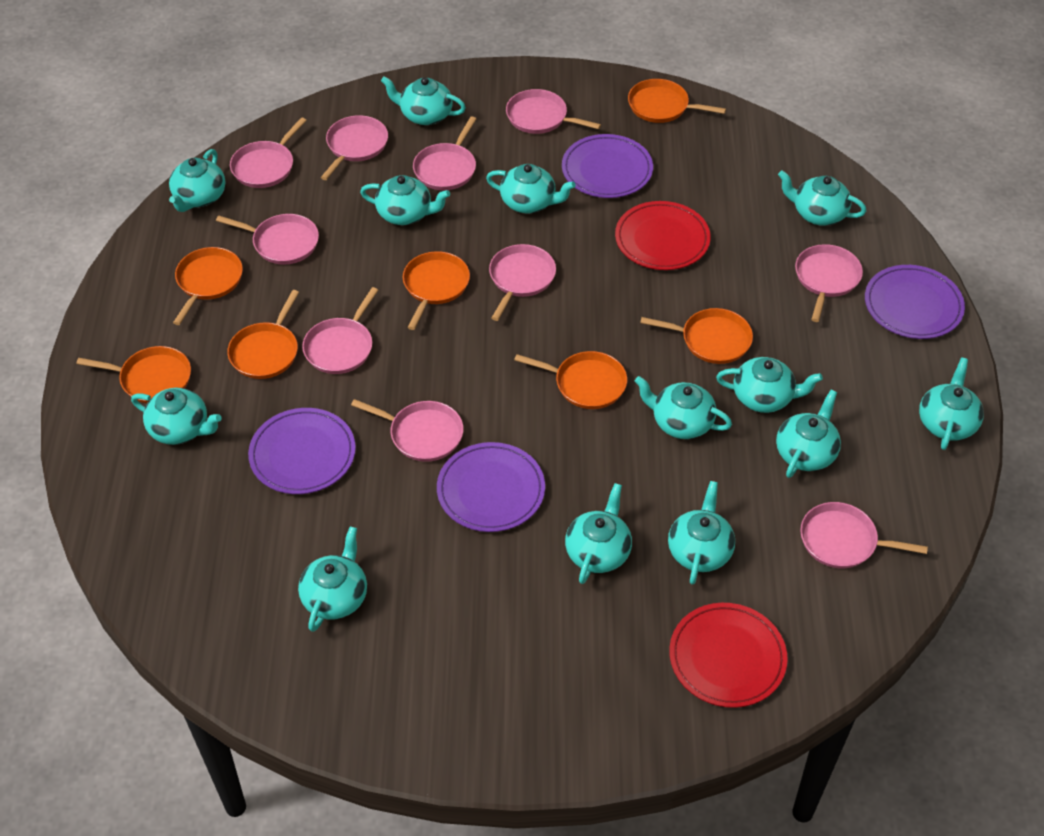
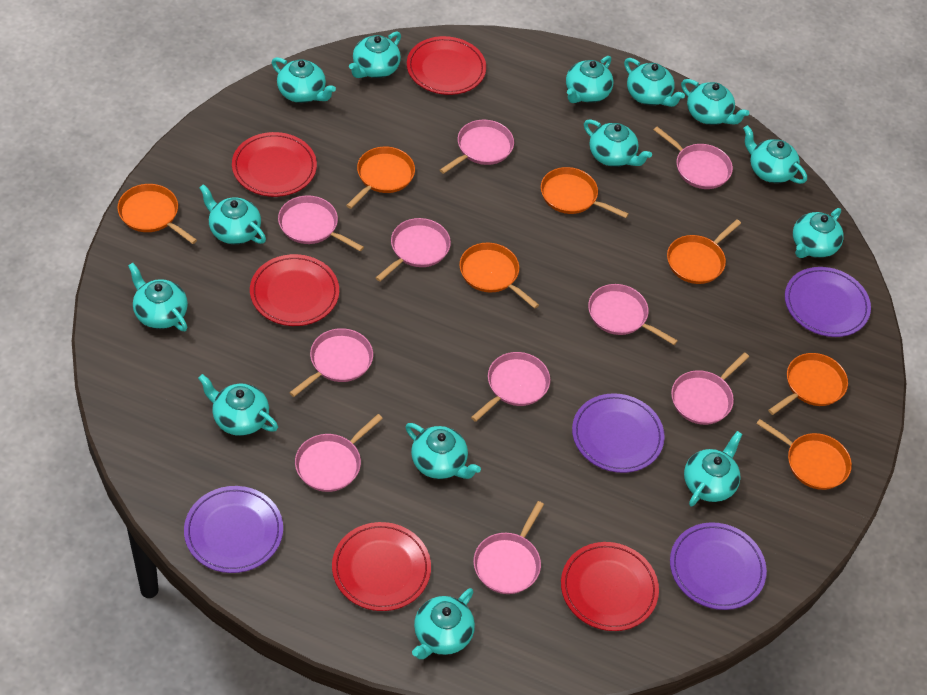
red plate: [615,201,711,270] [669,603,788,708] = 2 -> [232,132,317,197] [250,254,339,326] [332,522,431,611] [407,36,486,95] [561,542,659,631] = 5
turquoise teapot: [131,388,222,445] [169,149,225,212] [298,526,367,632] [360,175,450,225] [381,76,466,125] [486,164,576,213] [565,483,632,584] [635,376,732,439] [668,481,735,585] [716,357,823,413] [776,390,841,478] [778,170,866,226] [919,358,984,450] = 13 -> [128,263,188,331] [198,374,278,436] [199,184,266,244] [272,57,336,103] [349,32,401,78] [405,423,481,479] [412,588,475,659] [566,56,613,103] [584,119,652,167] [624,58,685,107] [681,79,749,125] [684,431,743,507] [743,125,807,184] [793,208,844,258] = 14

